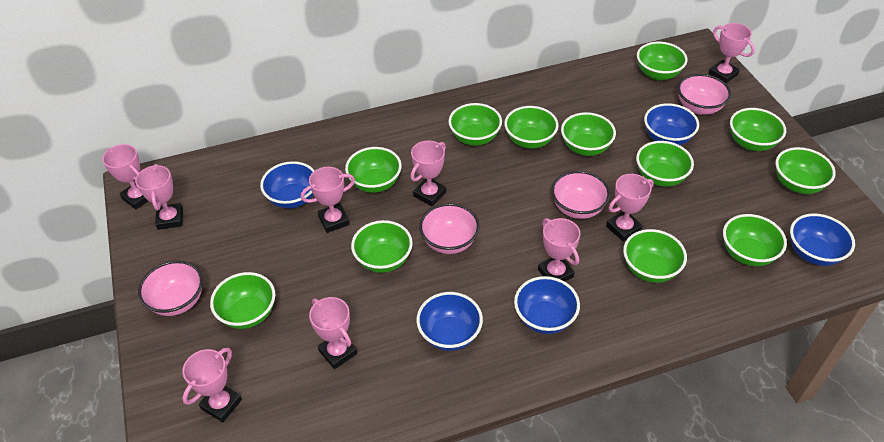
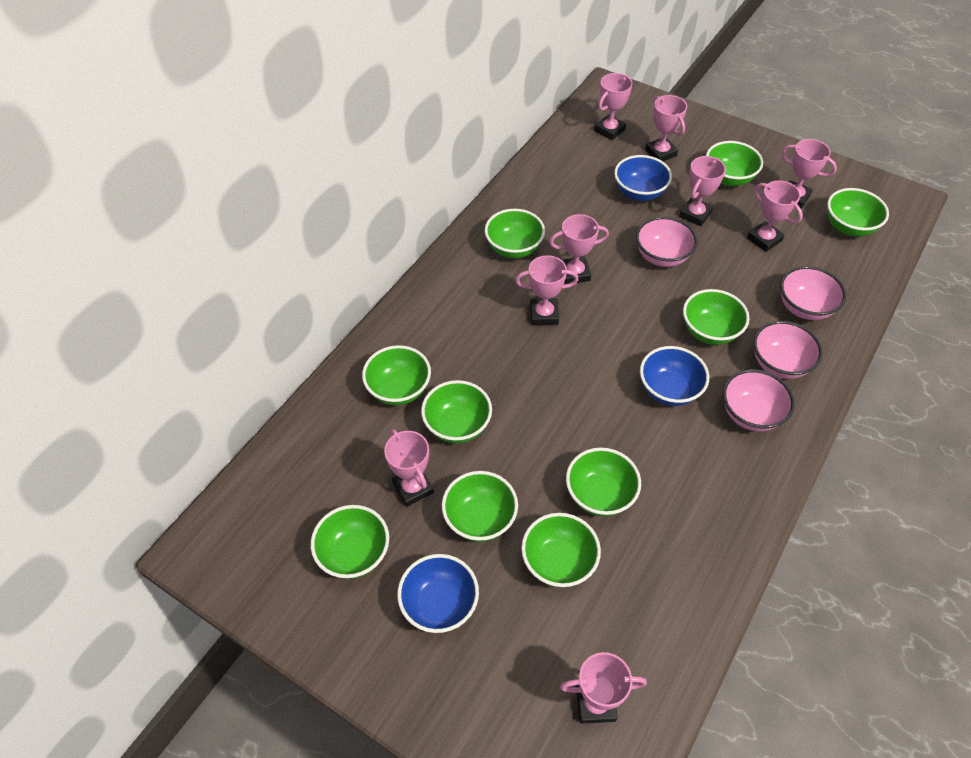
blue bowl: [260,161,315,209] [416,292,483,351] [514,276,580,334] [644,103,699,145] [790,213,855,266] = 5 -> [397,554,479,633] [614,155,672,201] [640,346,709,406] = 3
green bowl: [210,272,275,329] [345,147,402,193] [351,220,413,273] [449,103,502,146] [504,106,558,149] [561,112,616,156] [623,229,687,283] [636,141,694,187] [637,42,687,80] [723,214,787,266] [730,108,786,151] [776,147,836,194] = 12 -> [311,505,389,579] [362,345,431,405] [421,380,492,443] [442,471,518,542] [485,209,545,258] [521,513,601,588] [566,447,641,516] [683,289,750,345] [706,141,763,186] [827,188,889,236] = 10

